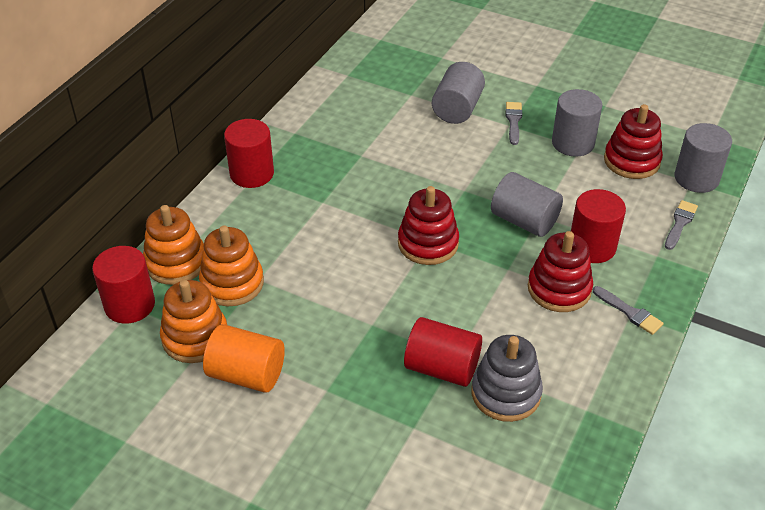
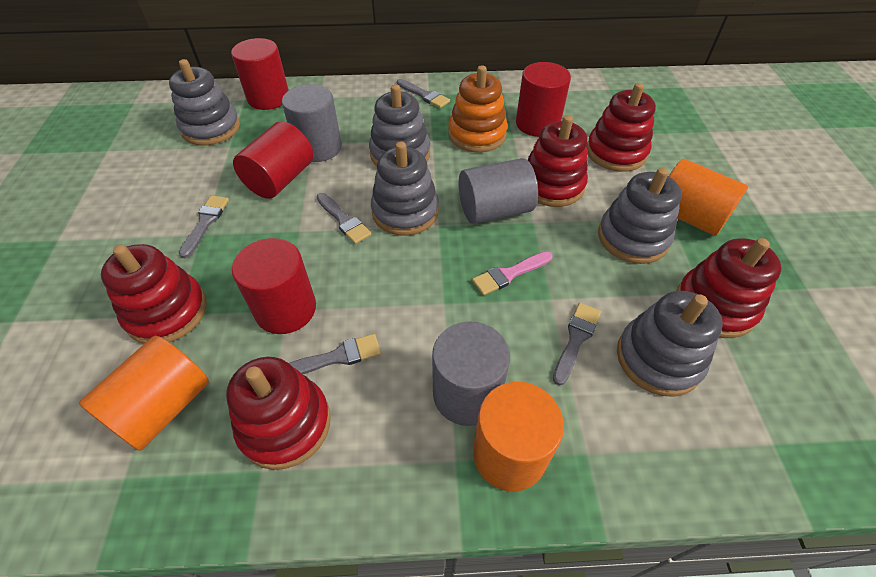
grey brush: [506,102,522,145] [593,286,664,335] [665,200,698,250] = 3 -> [179,196,229,258] [289,334,381,374] [316,193,372,244] [397,79,450,108] [553,303,601,385] = 5
grey cylinder: [432,62,485,124] [491,172,563,237] [552,89,602,157] [675,123,732,193] = 4 -> [282,84,342,162] [432,321,510,426] [459,158,538,224] = 3
grey stacking toy: [472,335,543,422] = 1 -> [169,59,240,146] [369,84,430,166] [371,141,439,236] [598,168,682,264] [617,291,723,397] = 5
orange cylinder: [203,324,285,393] = 1 -> [79,336,209,451] [473,382,564,492] [669,159,748,236] = 3
orange stacking toy: [143,205,204,285] [160,280,227,363] [199,226,264,306] = 3 -> [448,65,508,152] = 1
pink brush: none = 0 -> [472,251,553,296] = 1
red stacking toy: [398,186,459,265] [528,231,593,312] [604,104,663,179] = 3 -> [101,244,207,344] [226,357,331,470] [528,115,588,207] [586,83,656,172] [677,238,782,338] = 5

